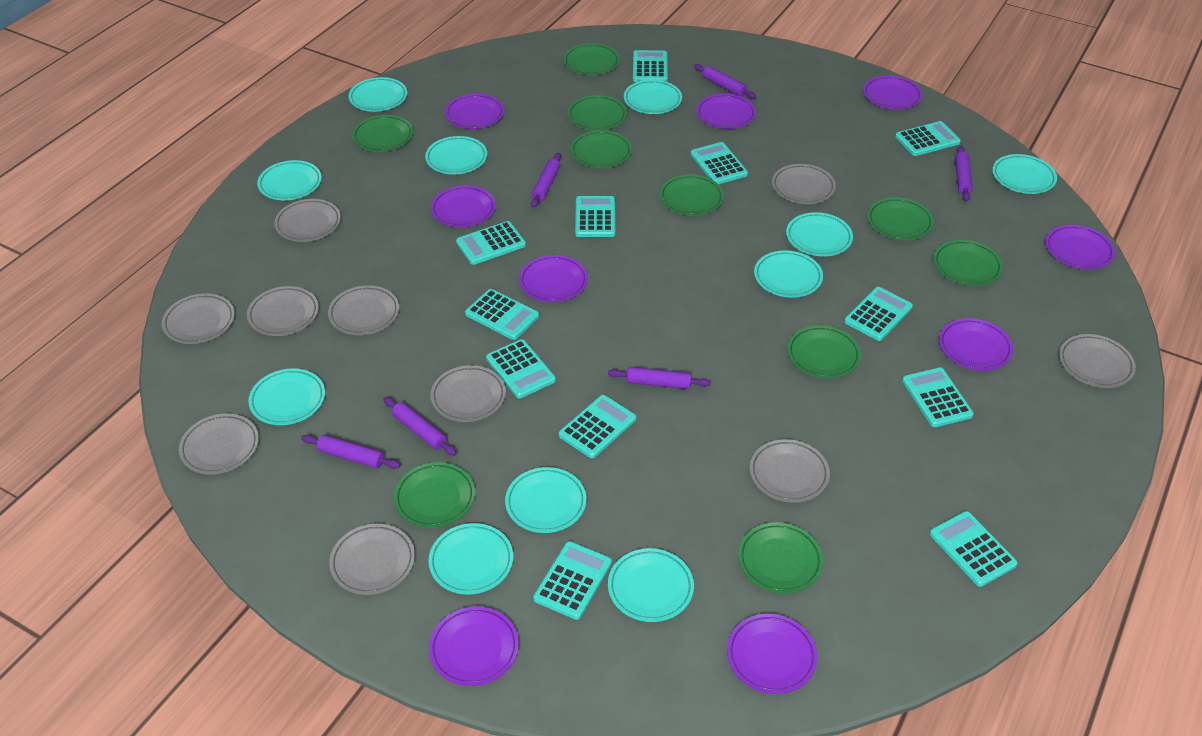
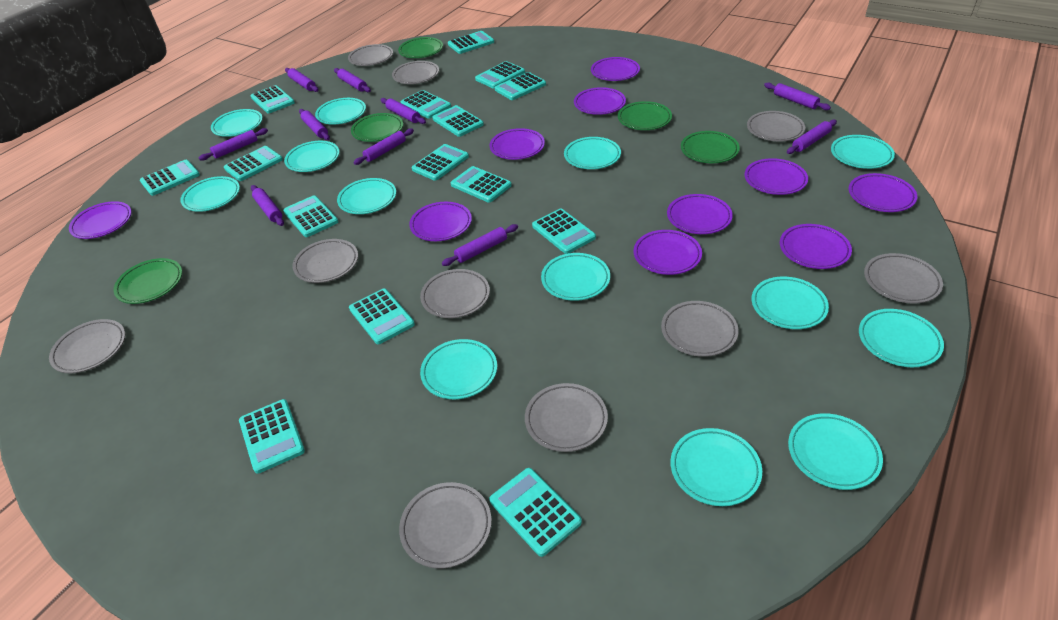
green plate: [352,115,413,152] [394,462,475,528] [563,43,620,75] [568,95,627,131] [571,130,632,168] [660,174,724,216] [738,522,823,594] [787,325,861,379] [867,197,934,240] [933,240,1003,286] = 10 -> [113,258,182,304] [351,113,403,142] [398,37,443,58] [618,101,672,130] [681,131,740,163] = 5
purple plate: [429,606,519,686] [431,186,496,228] [445,94,504,129] [519,255,588,302] [696,94,756,129] [727,614,818,694] [863,75,922,110] [939,318,1013,371] [1045,225,1115,270] = 9 -> [69,201,132,239] [409,202,472,241] [490,128,545,160] [574,87,626,115] [591,57,640,81] [633,230,702,275] [667,194,733,234] [745,158,808,195] [780,224,852,269] [849,173,917,212] = 10
purple rolling pin: [301,434,400,469] [383,397,457,456] [531,153,561,208] [608,367,711,389] [694,64,756,99] [955,146,973,201] = 6 -> [199,128,268,161] [251,185,284,226] [285,68,319,92] [299,109,330,140] [334,68,371,92] [354,129,414,165] [381,98,426,124] [442,224,518,266] [764,82,831,110] [787,119,837,154] = 10
turquoise calculator: [456,221,526,265] [465,289,539,340] [486,339,556,398] [533,541,612,620] [559,395,636,458] [575,196,615,237] [633,50,668,82] [691,142,748,184] [844,287,913,341] [895,121,961,156] [902,367,974,427] [930,511,1018,587] = 12 -> [140,160,200,196] [224,146,283,181] [239,399,305,474] [251,85,295,113] [283,195,338,237] [349,288,415,344] [401,90,451,119] [411,144,469,181] [432,105,484,137] [448,31,494,54] [451,166,512,203] [475,61,525,89] [489,468,582,557] [495,72,546,100] [532,208,596,254] = 15
turquoise plate: [248,368,325,425] [257,160,322,200] [349,77,407,112] [425,136,487,174] [428,523,513,594] [505,467,587,533] [608,548,694,622] [624,80,682,114] [754,250,823,298] [786,212,853,256] [992,154,1057,194] = 11 -> [180,176,240,212] [211,109,263,137] [284,141,340,172] [315,98,366,125] [337,178,396,214] [420,339,497,399] [541,253,610,301] [564,137,621,169] [670,428,762,506] [752,277,829,329] [788,413,883,490] [831,135,895,169] [859,309,944,367] = 13

